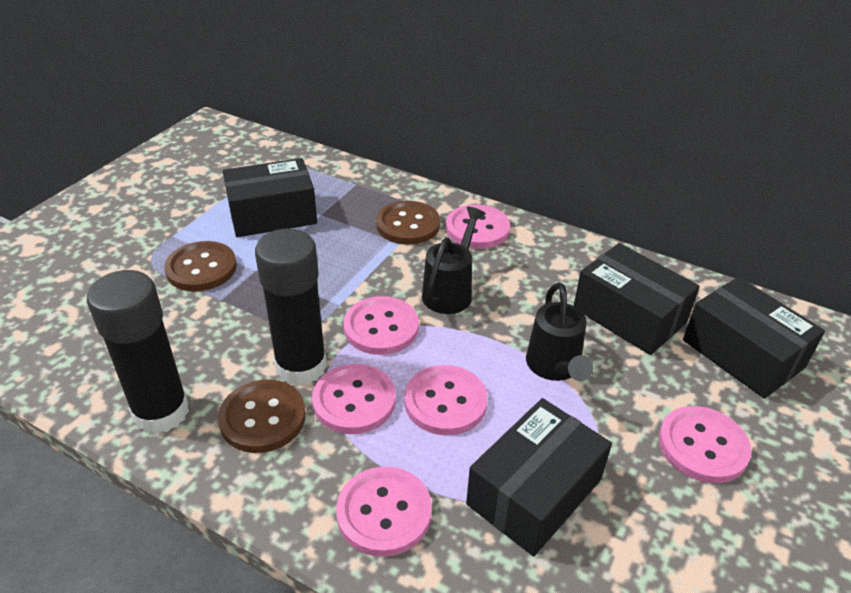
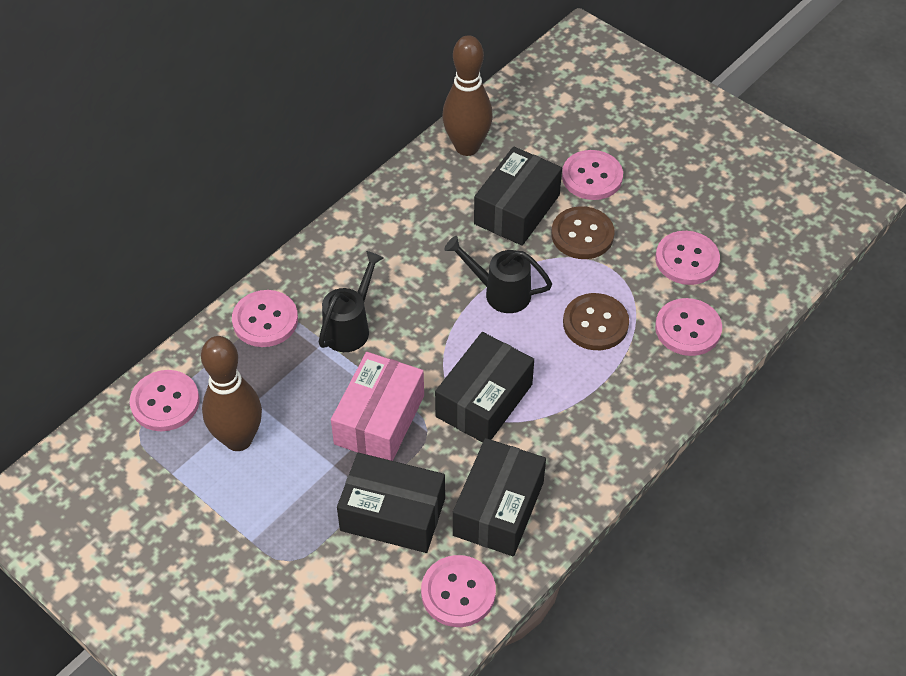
black glue stick: [87,270,189,434] [255,228,327,386] = 2 -> none = 0
brown bowling pin: none = 0 -> [201,336,262,451] [442,35,493,156] = 2
brown button: [164,241,237,291] [218,380,306,453] [376,201,440,245] = 3 -> [551,206,615,259] [563,293,629,350] = 2
pink box: none = 0 -> [331,352,424,461] = 1

